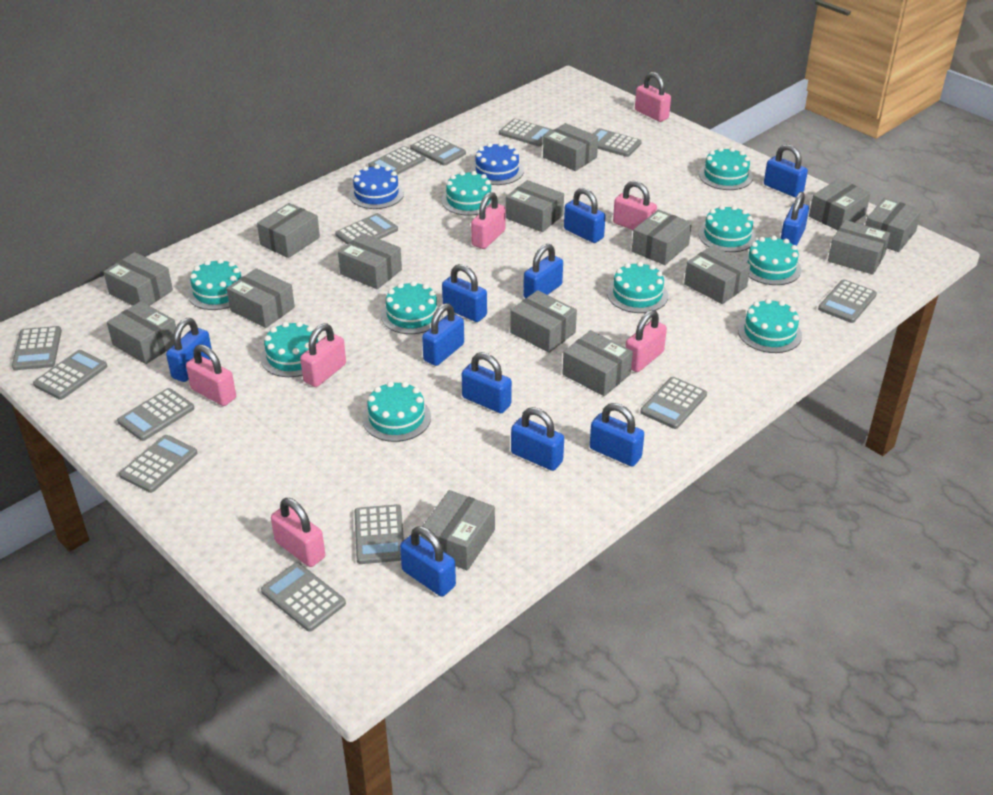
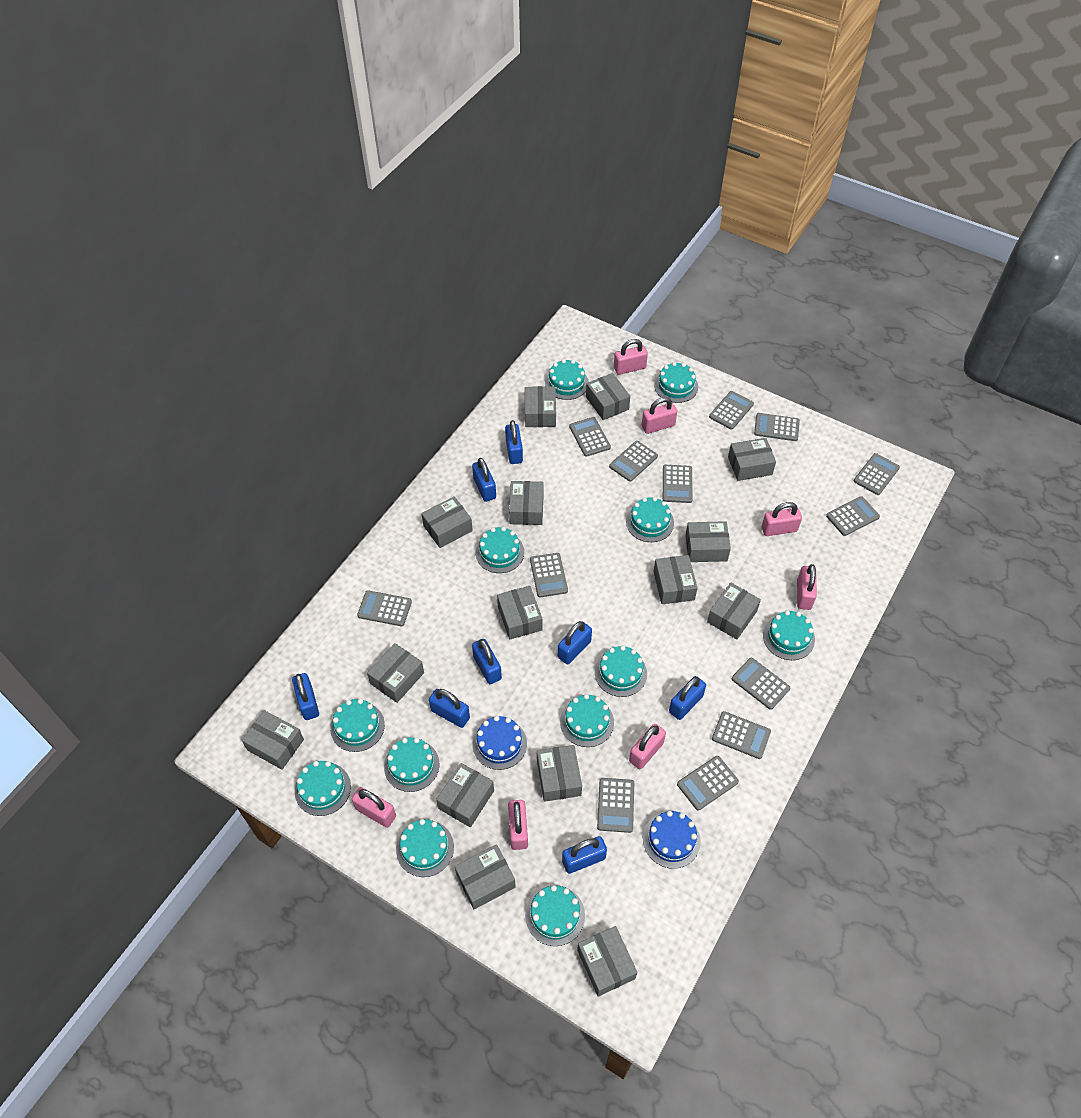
blue padlock: [166,318,212,382] [400,526,456,597] [422,303,464,366] [442,264,487,322] [462,352,512,413] [511,407,564,471] [523,244,563,298] [564,188,605,243] [590,403,644,466] [764,144,808,197] [780,192,809,246] = 11 -> [292,673,319,720] [429,689,470,728] [472,458,496,502] [472,639,502,684] [505,420,523,464] [558,621,592,665] [562,836,607,874] [669,676,706,720] = 8
turquoise cake: [187,259,241,310] [260,321,319,377] [362,381,431,442] [381,281,443,334] [442,171,492,216] [607,262,668,313] [699,147,753,190] [699,205,756,252] [738,298,802,353] [743,236,802,285] = 10 -> [295,761,351,816] [330,699,385,752] [384,737,439,792] [396,819,454,877] [476,527,524,573] [525,885,585,946] [545,359,589,400] [560,694,614,747] [595,645,647,697] [626,497,674,542] [654,362,698,403] [763,610,815,660] = 12

